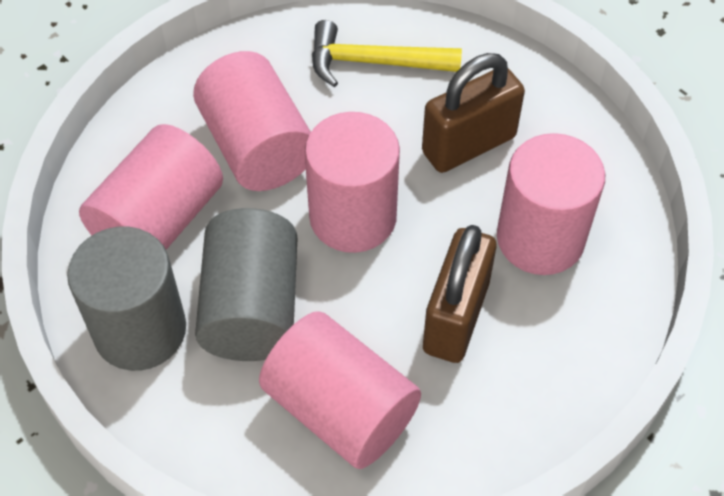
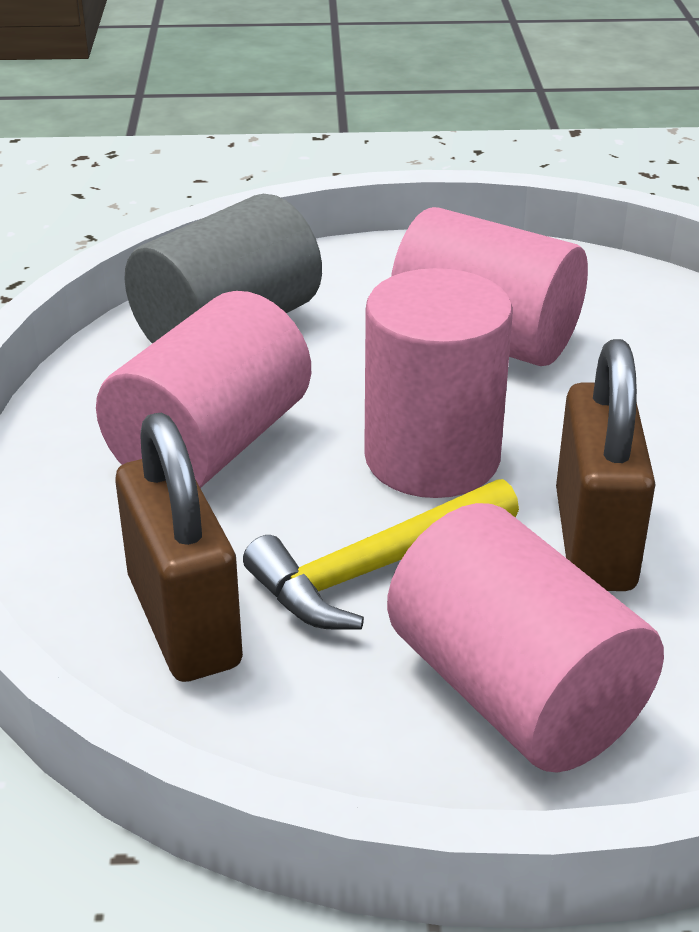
grey cylinder: [67,227,186,371] [195,208,297,361] = 2 -> [125,194,322,344] = 1
pink cylinder: [79,124,223,250] [193,51,311,191] [259,311,421,469] [305,112,400,253] [497,133,605,275] = 5 -> [96,291,311,488] [364,268,513,498] [387,503,664,773] [391,207,588,366] = 4

